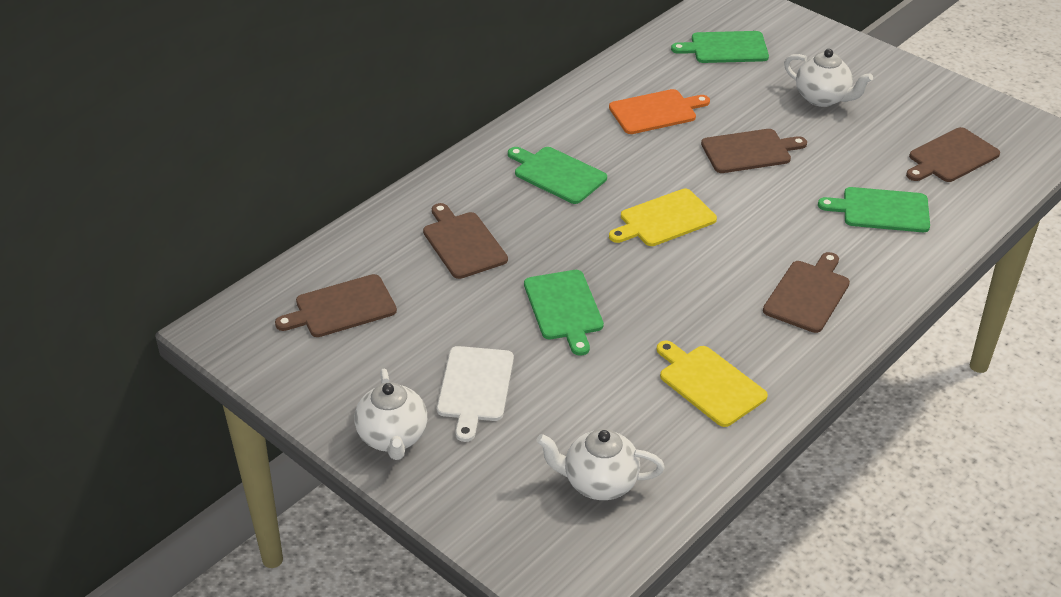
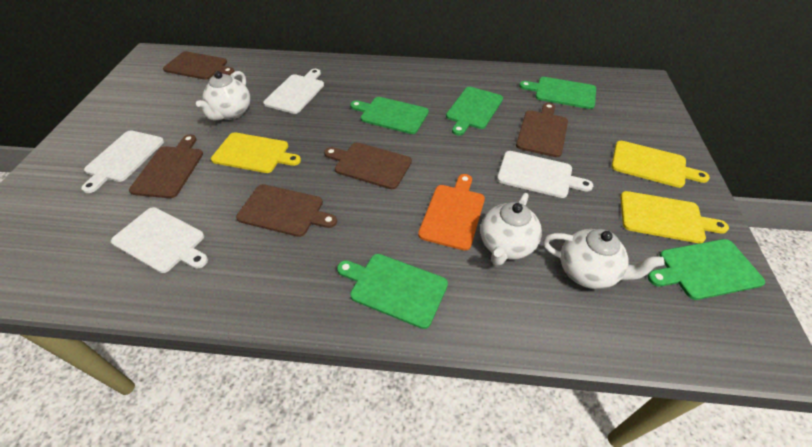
green cutting board: [508,147,607,204] [524,270,604,356] [671,31,769,63] [818,187,930,232] = 4 -> [337,254,448,329] [350,97,429,134] [446,87,503,136] [519,77,596,109] [648,239,765,300] = 5
white cutting board: [437,346,514,442] = 1 -> [81,130,164,193] [111,207,208,273] [263,69,324,114] [497,151,593,198] = 4
yellow cutting board: [609,189,717,246] [657,341,768,427] = 2 -> [211,132,301,173] [611,141,710,188] [620,191,729,243] = 3

